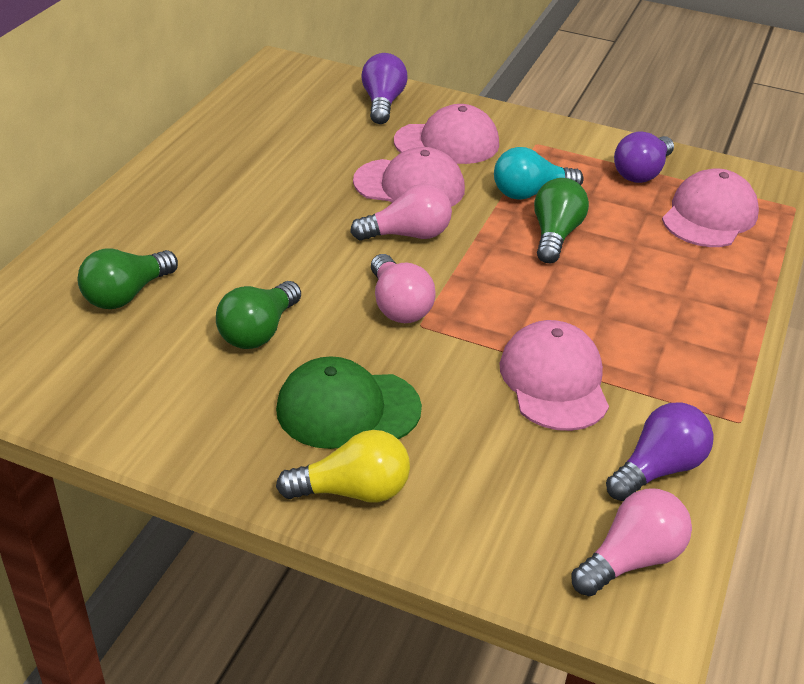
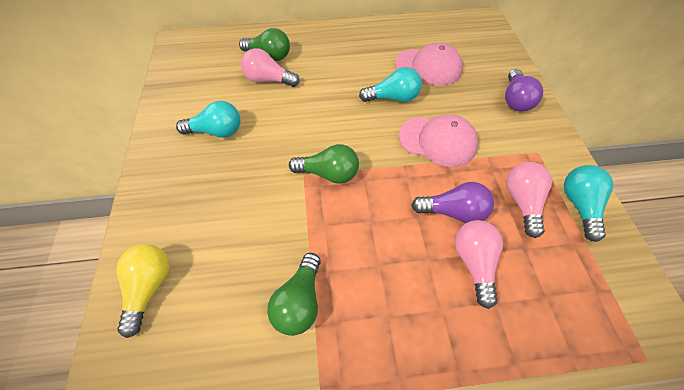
green cap: [276,356,422,449] = 1 -> none = 0
pink cap: [353,147,465,207] [394,104,499,164] [499,320,609,431] [662,169,759,247] = 4 -> [395,43,463,86] [399,114,478,167] = 2
purple light bulb: [361,53,407,124] [606,403,714,501] [614,132,674,183] = 3 -> [411,182,494,223] [505,69,543,112] = 2
turquoise light bulb: [494,147,584,200] = 1 -> [176,101,241,138] [359,67,422,102] [564,165,613,242] = 3

